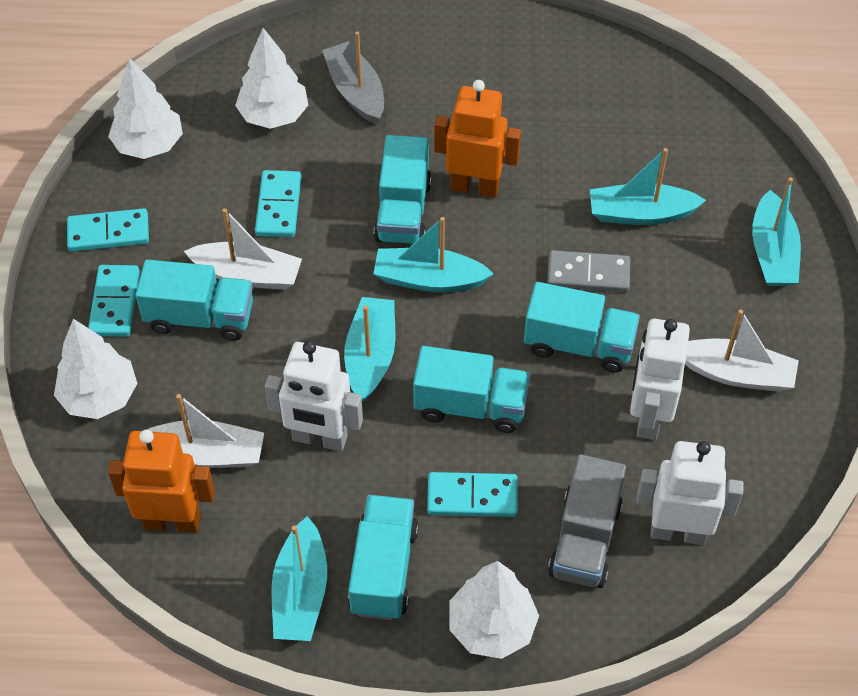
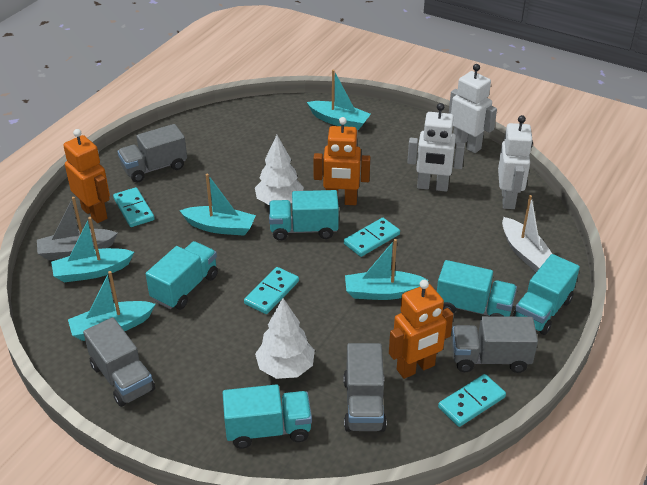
grey domino: [547,250,630,292] = 1 -> none = 0
grey truck: [548,454,626,588] = 1 -> [83,317,155,407] [117,124,187,182] [343,343,387,432] [452,316,538,373] = 4
orange robot: [108,430,215,533] [434,80,521,198] = 2 -> [63,129,110,223] [313,117,370,205] [389,280,453,379] = 3
white boat: [147,394,264,468] [184,208,302,290] [685,309,799,392] = 3 -> [502,195,552,272] = 1
white tree: [54,319,137,419] [108,58,183,159] [235,28,308,129] [449,561,539,659] = 4 -> [255,135,304,205] [255,298,315,379] = 2

